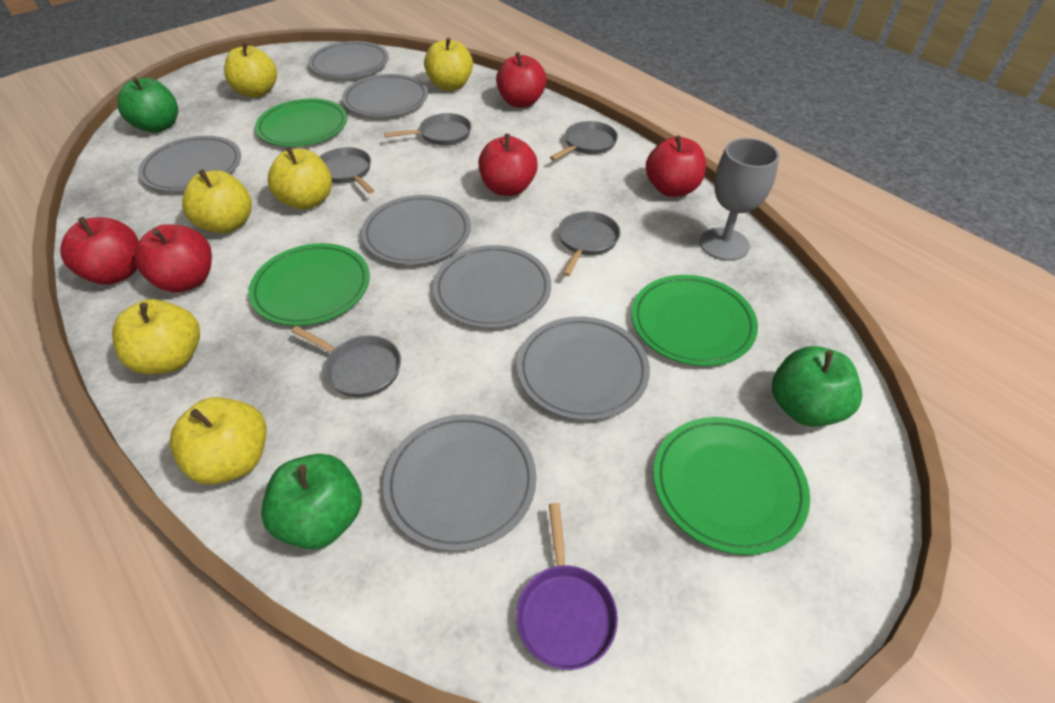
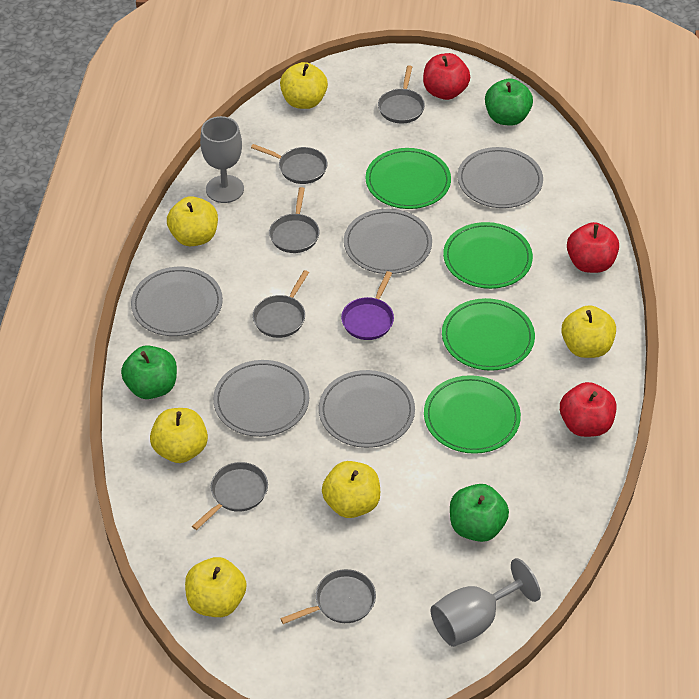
grey goblet: [700,138,779,261] = 1 -> [200,116,244,203] [430,558,541,647] = 2
grey pan: [291,326,401,398] [320,147,374,194] [384,113,471,146] [550,121,618,161] [558,211,620,276] = 5 -> [192,462,268,530] [251,144,327,184] [253,270,309,338] [269,187,320,253] [280,569,376,624] [378,65,425,124] = 6
grey plate: [138,136,241,192] [309,41,389,78] [342,74,428,117] [361,195,471,265] [383,414,536,551] [433,245,551,328] [517,317,650,420] = 7 -> [131,267,223,336] [213,360,309,437] [319,370,415,448] [344,209,432,274] [458,147,543,208] = 5
red apple: [60,217,139,285] [135,224,212,292] [478,134,538,196] [496,52,547,108] [646,135,706,197] = 5 -> [423,53,470,100] [560,382,616,437] [567,222,619,273] = 3

